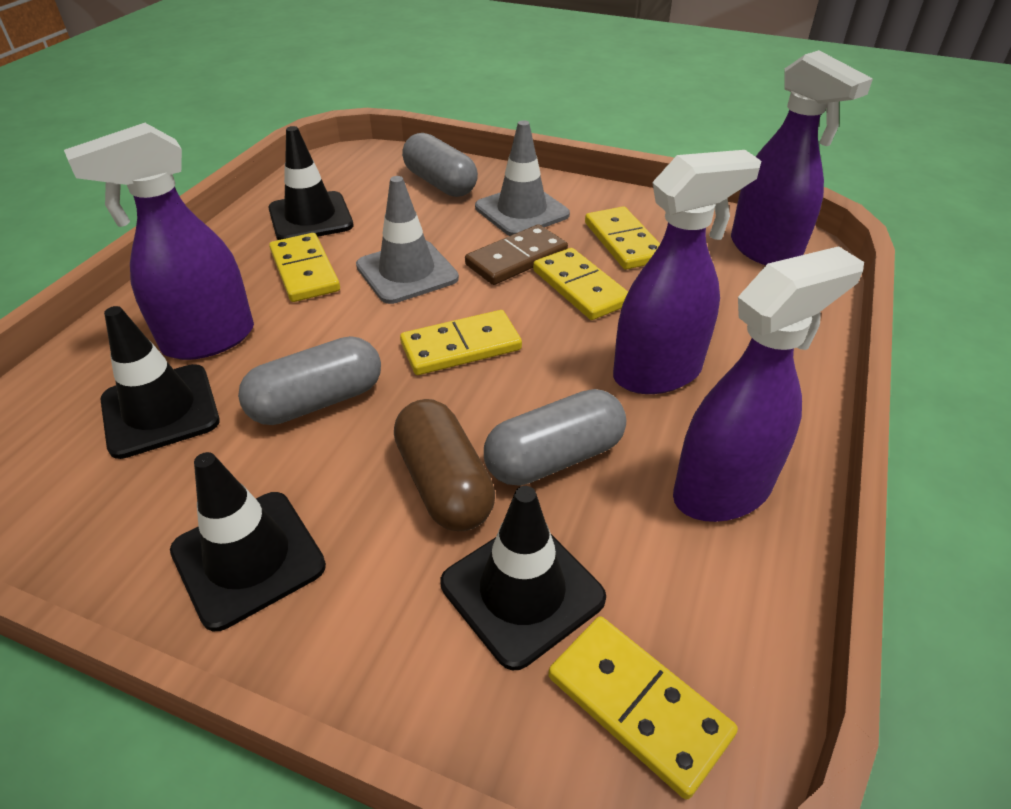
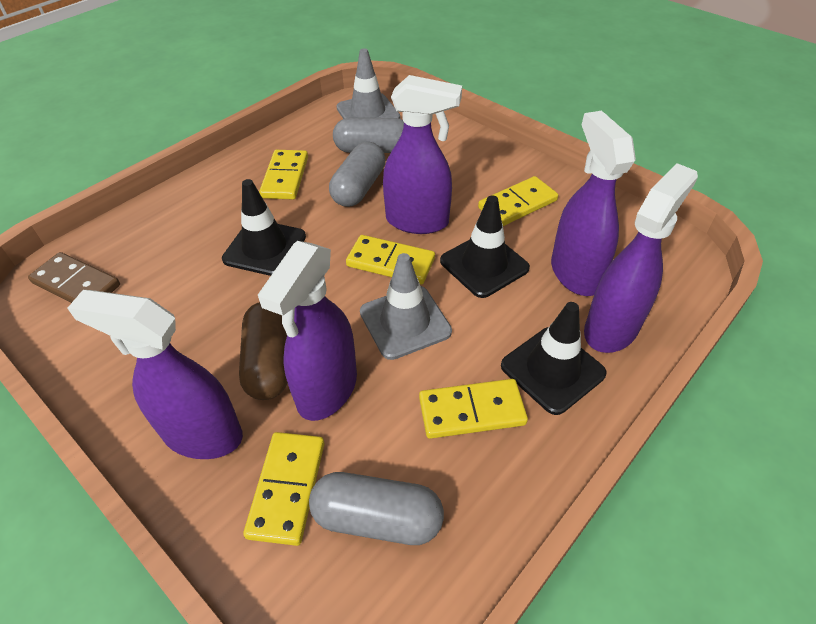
black traffic cone: [100,306,220,459] [170,452,326,631] [268,126,353,240] [441,486,606,671] = 4 -> [222,179,306,276] [440,195,530,298] [501,302,607,415] = 3
purple spray bottle: [64,123,254,360] [613,150,761,394] [673,246,864,522] [731,50,873,265] = 4 -> [67,290,243,459] [258,241,357,421] [383,75,462,234] [551,111,636,296] [584,163,698,353] = 5

